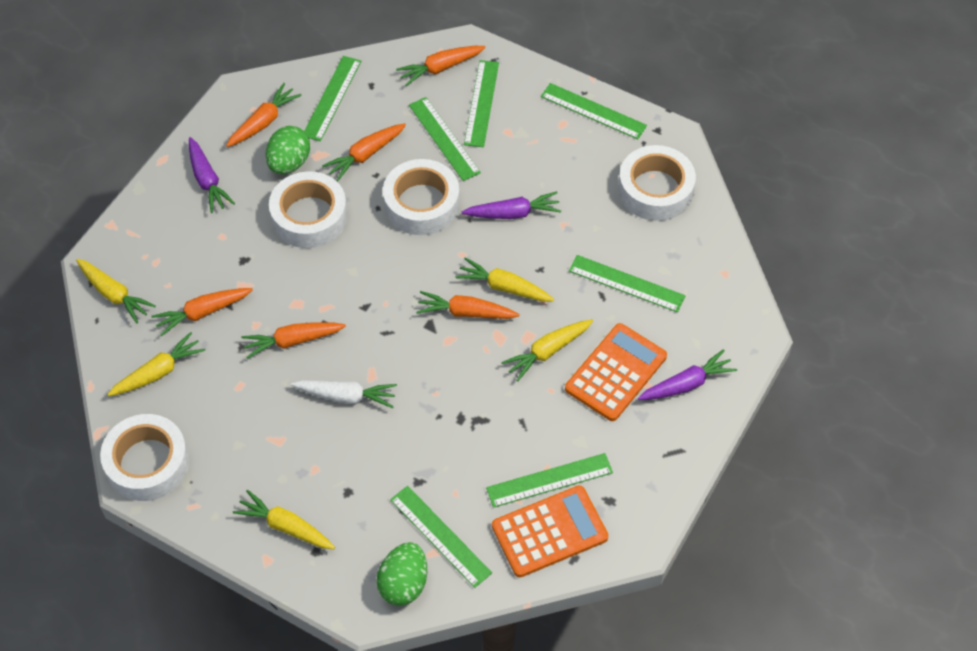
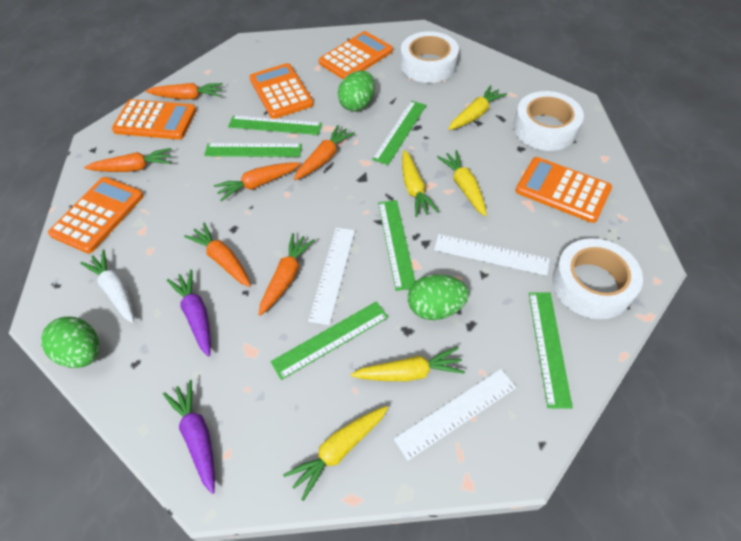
green egg: [265,126,310,174] [376,542,427,606] = 2 -> [41,317,100,368] [338,71,375,111] [408,274,469,320] = 3
green ruler: [304,56,361,141] [390,486,492,588] [409,97,481,181] [464,60,499,147] [486,453,613,508] [541,83,647,139] [569,255,685,312] = 7 -> [204,143,302,157] [228,116,322,135] [271,301,388,380] [372,101,426,165] [378,200,416,291] [529,292,573,409] = 6
orange calculator: [492,485,608,577] [565,323,667,421] = 2 -> [48,177,144,253] [112,99,197,140] [249,63,314,119] [319,31,393,79] [515,157,612,223] = 5
purple carrot: [189,137,235,213] [462,191,561,219] [638,349,737,400] = 3 -> [163,380,215,494] [167,269,211,357] = 2
white ruler: none = 0 -> [308,228,355,325] [394,369,516,461] [434,234,550,276] = 3
white tape: [100,414,189,501] [269,171,348,248] [383,159,460,235] [618,145,696,221] = 4 -> [400,31,459,83] [513,91,584,151] [552,238,643,319] = 3

